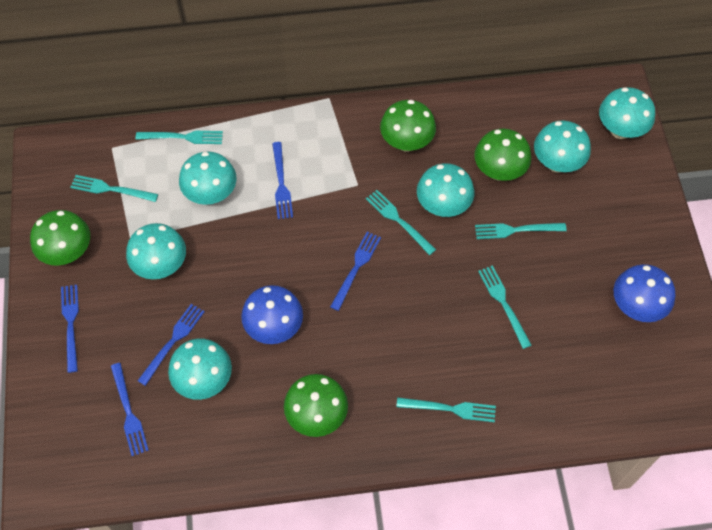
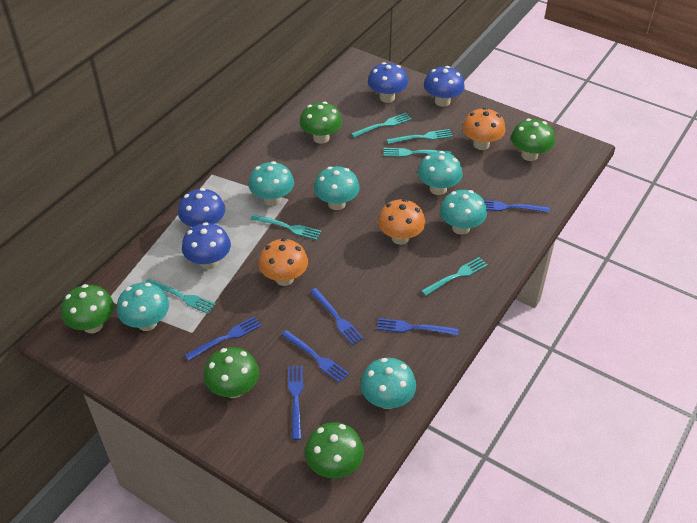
blue fork: [61,285,79,373] [111,363,149,456] [138,304,205,386] [272,142,293,219] [330,232,381,311] = 5 -> [185,316,262,361] [281,330,349,383] [288,366,303,440] [310,288,364,345] [377,318,459,335] [484,200,550,212] = 6
blue mushroom: [241,285,303,344] [614,264,676,322] = 2 -> [178,188,225,227] [182,222,231,269] [368,62,408,103] [424,66,465,107] = 4
green mushroom: [30,210,90,266] [284,374,348,437] [380,100,436,152] [474,129,531,181] = 4 -> [61,284,114,333] [204,347,259,398] [300,102,342,144] [305,422,364,478] [511,119,555,161] = 5
orange mushroom: none = 0 -> [259,238,308,286] [378,199,425,245] [462,108,505,150] = 3

